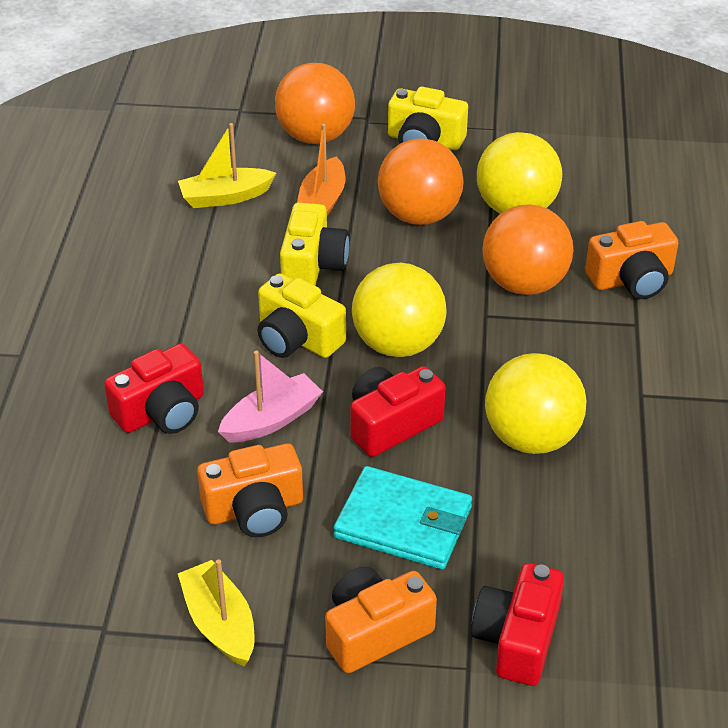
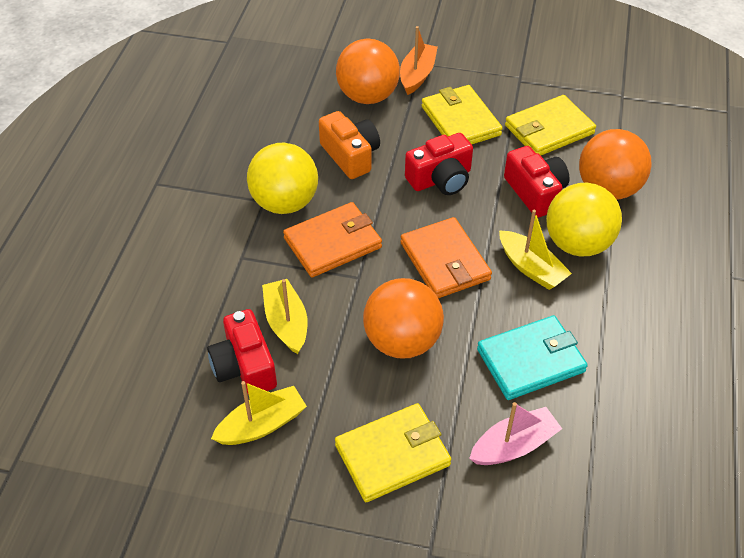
orange camera: [197,443,303,537] [325,567,437,673] [585,221,678,299] = 3 -> [319,111,380,179] = 1
orange wallet: none = 0 -> [283,202,382,277] [400,217,492,298] = 2
yellow ball: [352,263,446,357] [477,132,562,214] [485,353,587,454] = 3 -> [247,143,318,214] [546,183,622,257] = 2
yellow boat: [178,123,276,208] [178,559,255,666] = 2 -> [211,381,307,445] [262,279,308,354] [499,210,572,290] = 3
yellow camera: [258,273,346,358] [280,202,349,286] [388,87,468,150] = 3 -> none = 0
yellow wallet: none = 0 -> [335,403,451,502] [422,85,503,144] [505,95,596,155] = 3

